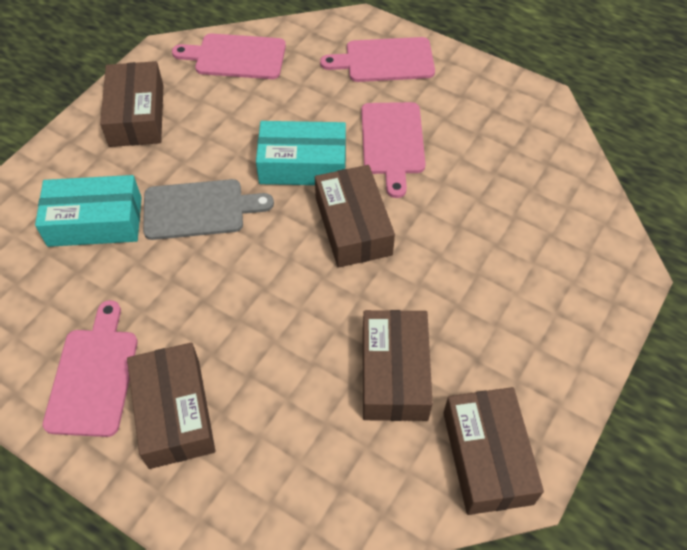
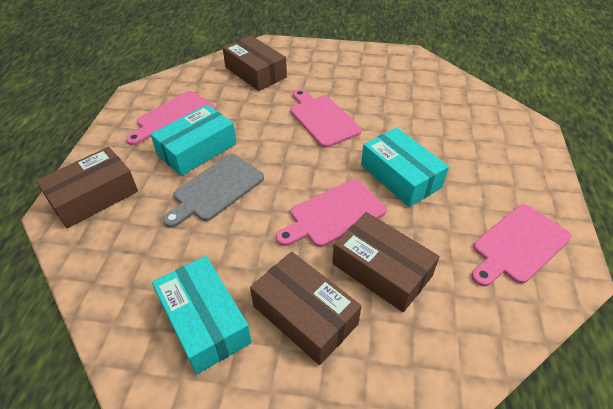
brown box: [100,61,163,147] [127,343,215,469] [315,165,395,268] [363,310,433,421] [443,387,544,515] = 5 -> [36,147,138,228] [222,35,287,91] [250,252,362,365] [333,212,440,312] = 4
turquoise box: [35,175,142,247] [256,121,346,185] = 2 -> [150,104,236,176] [152,256,252,374] [361,128,449,207] = 3

